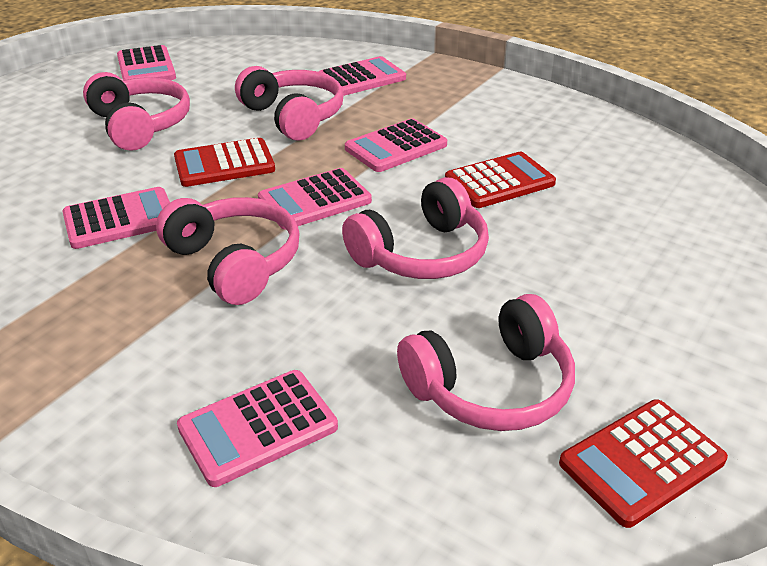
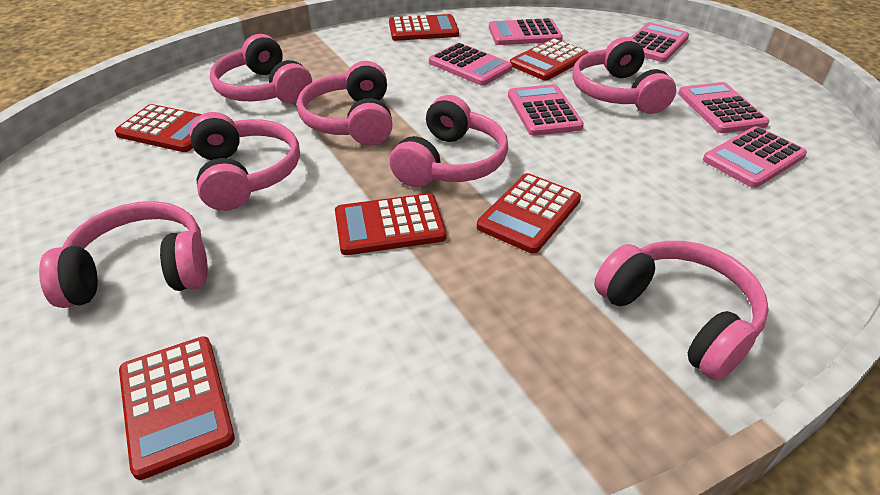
pink headphones: [83,72,190,151] [156,197,300,305] [235,66,344,141] [342,177,489,279] [397,294,575,431] = 5 -> [39,201,208,308] [190,112,300,211] [210,34,312,104] [297,61,393,145] [390,95,508,187] [573,37,676,114] [594,241,769,381] = 7
red calculator: [174,138,275,187] [445,152,556,208] [559,399,728,528] = 3 -> [115,104,202,152] [119,336,235,480] [335,193,447,255] [389,14,459,41] [477,173,581,254] [510,38,589,81] = 6

